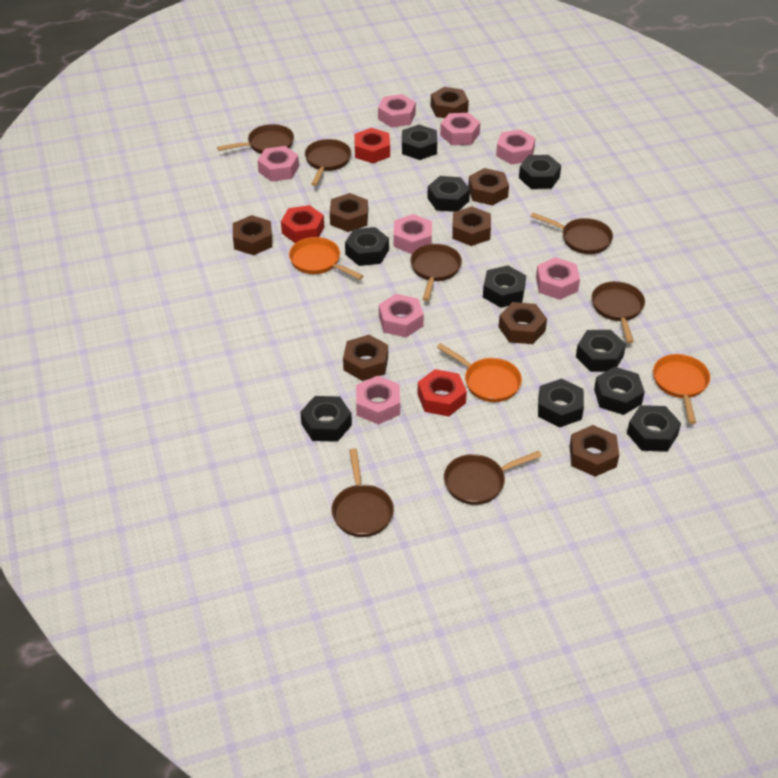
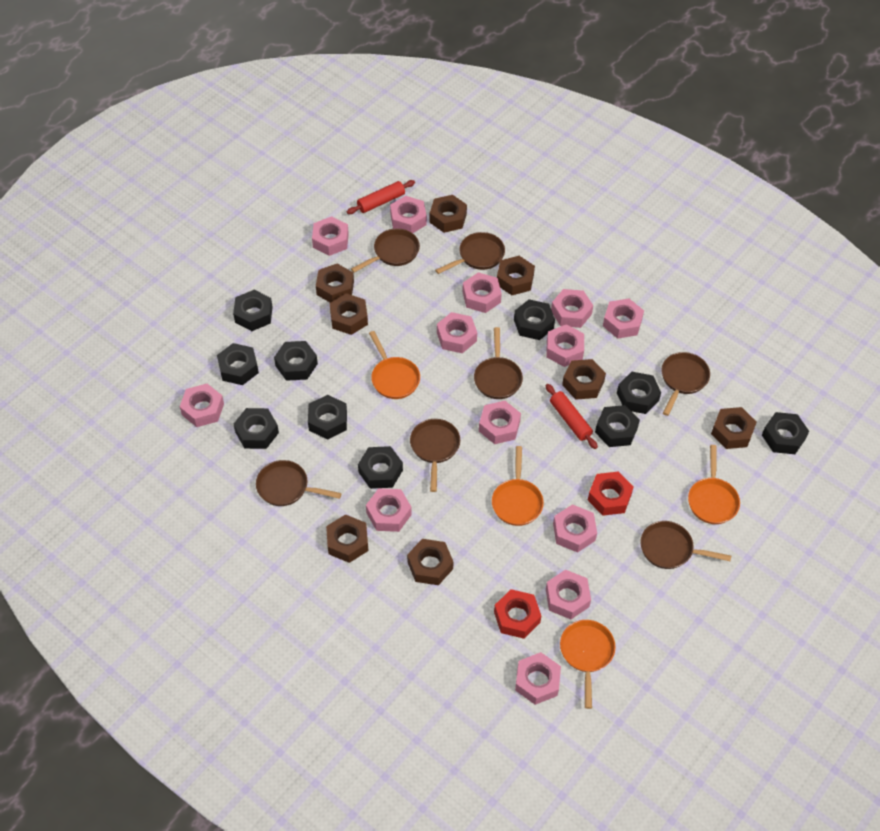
orange pan: [289,237,363,280] [437,343,522,402] [653,354,710,424] = 3 -> [369,331,420,399] [492,446,544,526] [560,620,616,709] [688,445,740,524] = 4
pink nut: [257,146,299,182] [356,376,400,425] [378,94,416,127] [379,294,424,337] [393,214,432,254] [440,113,480,145] [496,130,536,165] [536,257,580,300] = 8 -> [180,384,224,427] [312,216,349,256] [366,488,412,532] [390,196,427,233] [437,312,477,353] [462,272,502,313] [479,401,521,444] [515,652,561,705] [546,324,584,367] [546,569,591,619] [551,289,593,328] [553,504,597,553] [603,299,644,339] = 13
red nut: [281,205,324,243] [354,128,390,163] [417,369,467,416] = 3 -> [494,589,541,639] [588,471,633,516] = 2
red rolling pin: none = 0 -> [347,180,415,214] [545,384,598,449] = 2

